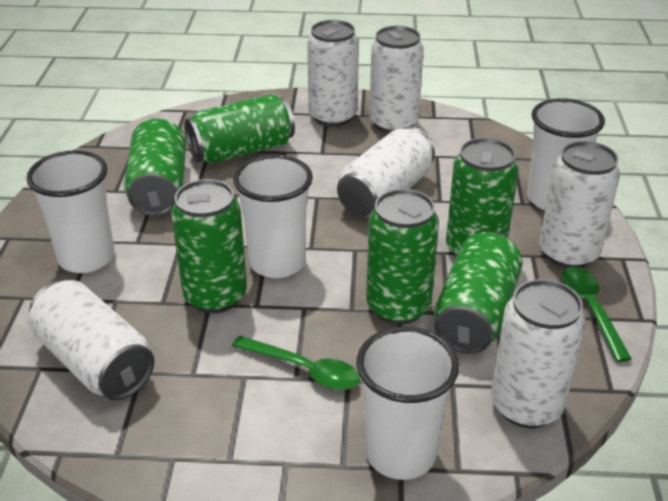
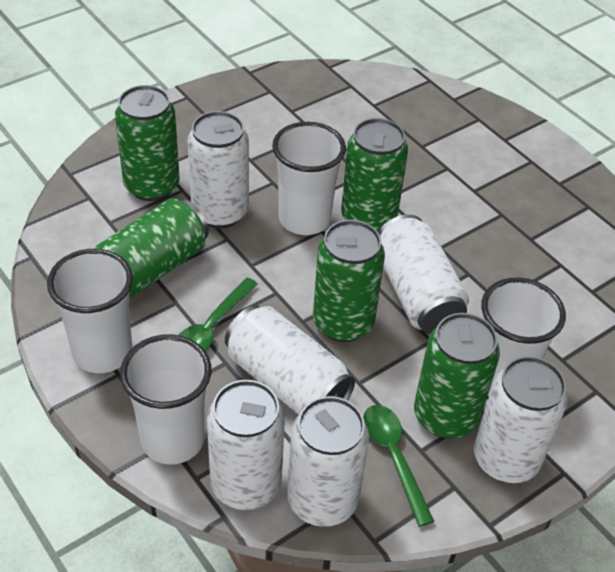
green can: [124,119,186,216] [171,179,247,313] [184,94,295,164] [366,189,439,325] [434,231,523,354] [446,138,519,257] = 6 -> [95,198,209,298] [115,85,179,201] [313,220,385,342] [341,118,408,231] [414,313,500,439] = 5

